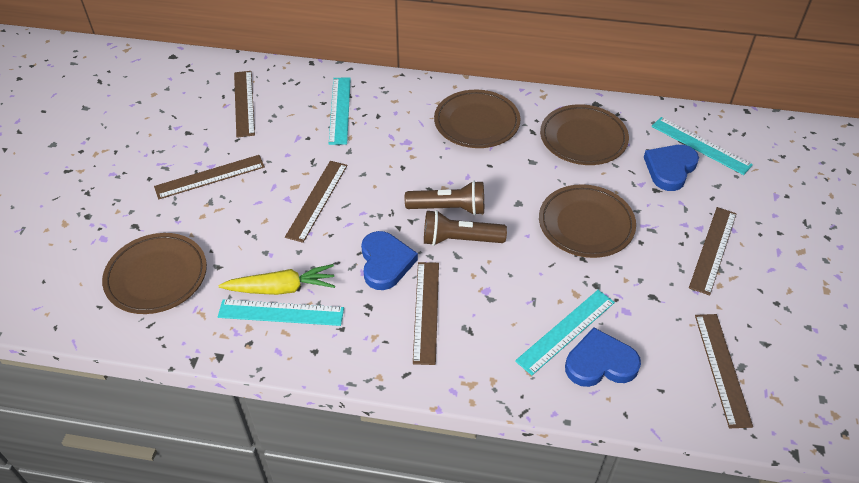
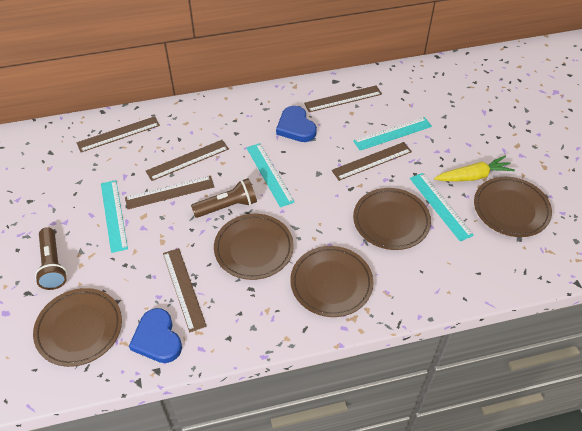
blue heart: [361,231,418,290] [565,327,641,387] [644,145,699,191] = 3 -> [129,308,182,363] [276,106,317,142] = 2
brown plate: [102,233,207,314] [434,90,520,148] [539,184,636,258] [540,104,629,165] = 4 -> [33,288,122,367] [214,214,294,280] [290,246,373,317] [353,188,431,250] [474,177,552,237] = 5

